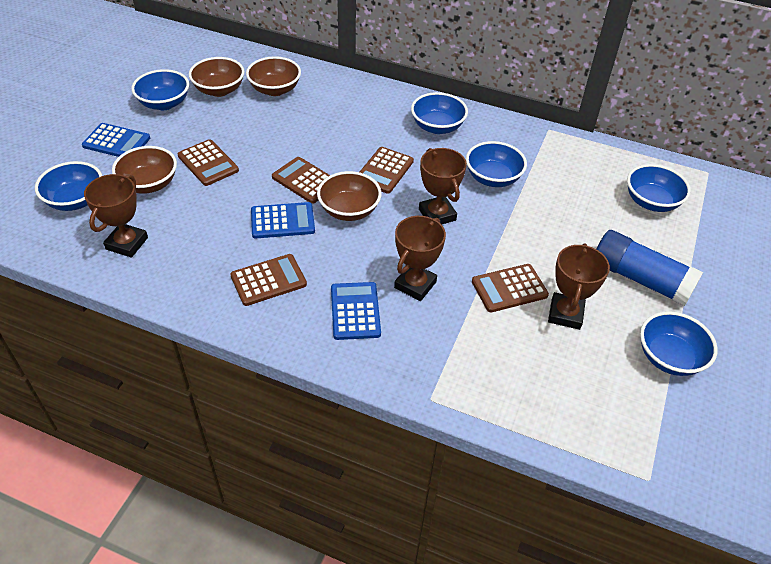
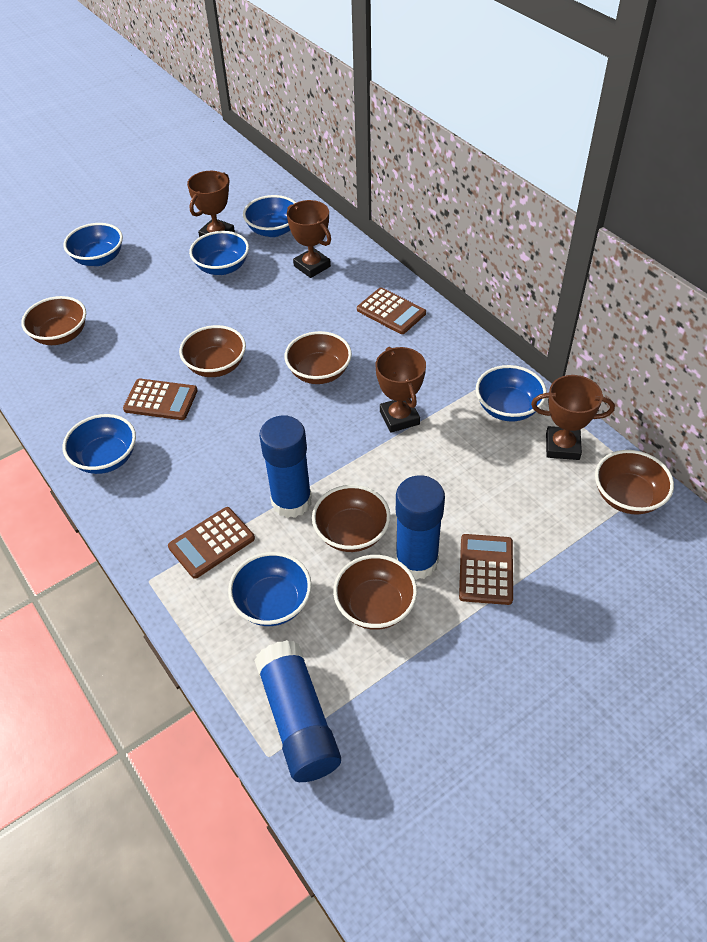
blue calculator: [82,123,150,157] [251,202,315,238] [331,282,381,340] = 3 -> none = 0
blue glue stick: [596,230,703,306] = 1 -> [254,640,341,782] [259,415,312,518] [395,475,445,580] = 3
brown bowl: [112,146,177,194] [189,57,244,97] [246,56,301,96] [317,171,382,221] = 4 -> [21,296,86,345] [179,325,246,377] [284,331,352,384] [312,485,391,552] [333,555,417,630] [595,450,674,514] = 6
brown calculator: [178,139,239,186] [230,254,307,306] [272,157,330,204] [360,147,414,194] [472,264,549,313] = 5 -> [123,379,198,420] [168,507,255,579] [357,287,426,334] [459,534,513,605] = 4

